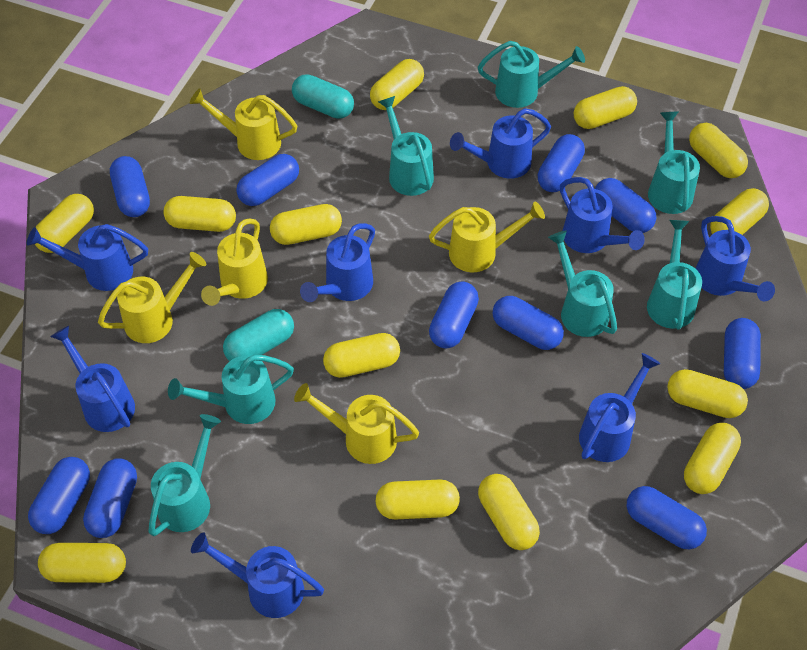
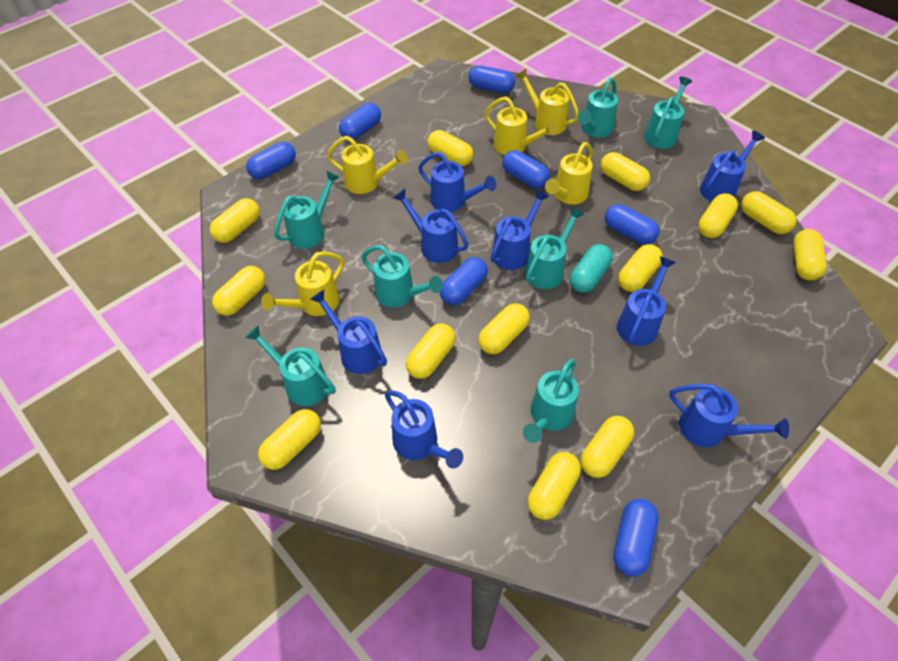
blue capsule: [28,457,90,534] [83,458,137,538] [110,156,150,217] [236,154,299,206] [429,282,479,349] [493,296,564,350] [538,134,585,192] [595,178,656,233] [627,486,707,549] [724,318,761,389] = 10 -> [246,142,296,179] [339,103,381,140] [440,257,488,305] [468,65,515,93] [502,150,550,189] [605,204,659,245] [613,499,659,576] = 7
turquoise capsule: [223,309,294,361] [292,74,354,119] = 2 -> [570,244,613,293] = 1

